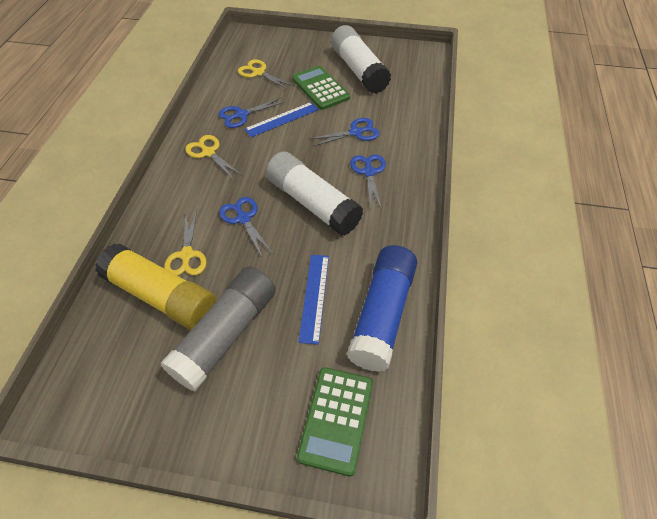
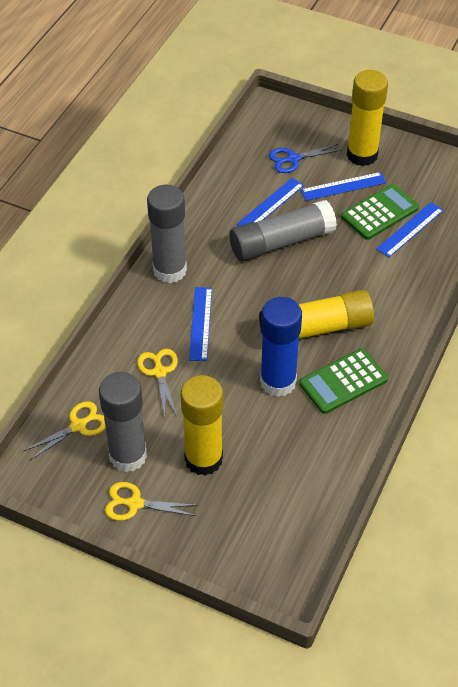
blue ruler: [244,102,319,137] [299,255,329,345] = 2 -> [189,287,212,361] [237,178,304,226] [301,172,386,201] [376,202,444,257] = 4
blue scissors: [219,98,285,128] [219,197,273,257] [310,118,380,146] [350,154,386,210] = 4 -> [269,144,341,173] = 1
grey glue stick: [161,266,276,391] = 1 -> [99,372,147,472] [147,184,187,283] [229,200,337,261] = 3
white glue stick: [266,152,363,236] [331,25,391,93] = 2 -> none = 0
yellow glue stick: [95,243,216,330] = 1 -> [181,375,223,476] [259,290,374,339] [347,70,388,166] = 3

